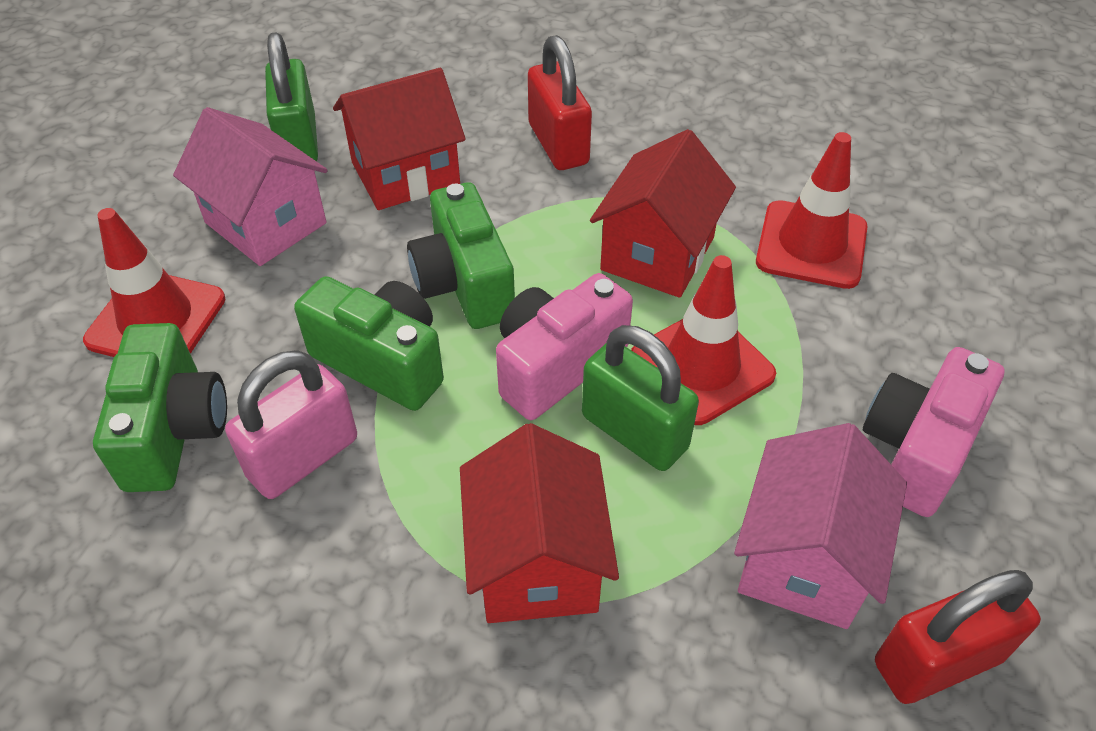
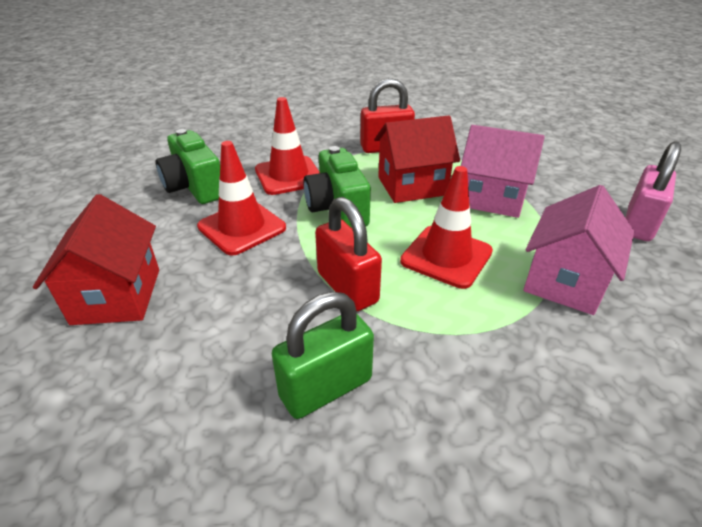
green camera: [93,323,227,492] [294,276,444,411] [407,182,515,329] = 3 -> [155,129,220,204] [303,146,371,228] = 2
green padlock: [265,33,318,161] [582,325,699,471] = 2 -> [272,292,374,419] = 1
pink camera: [496,273,633,420] [863,347,1005,517] = 2 -> none = 0
red house: [333,68,466,210] [460,423,619,623] [590,129,736,298] = 3 -> [33,194,159,325] [374,115,460,203] = 2

